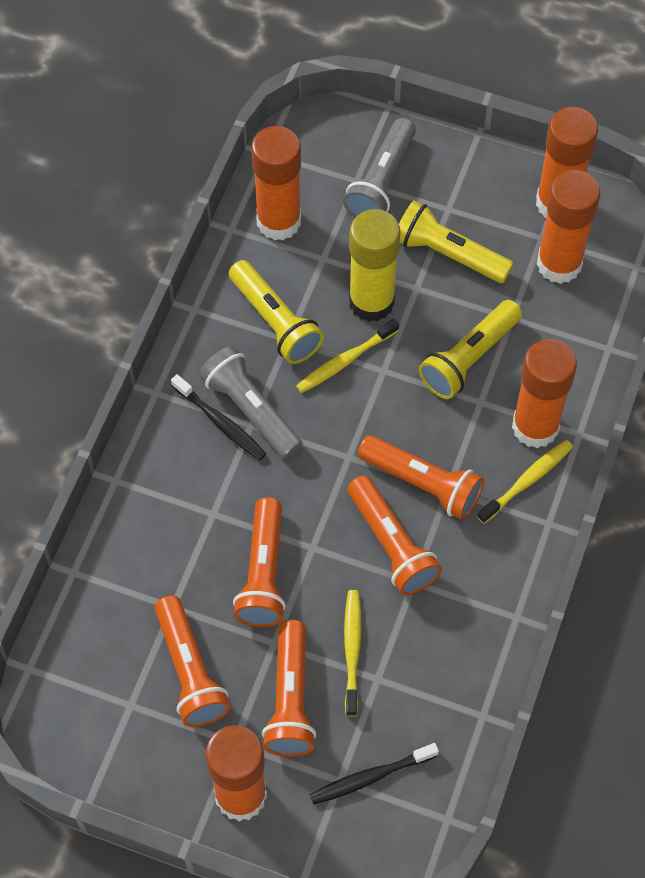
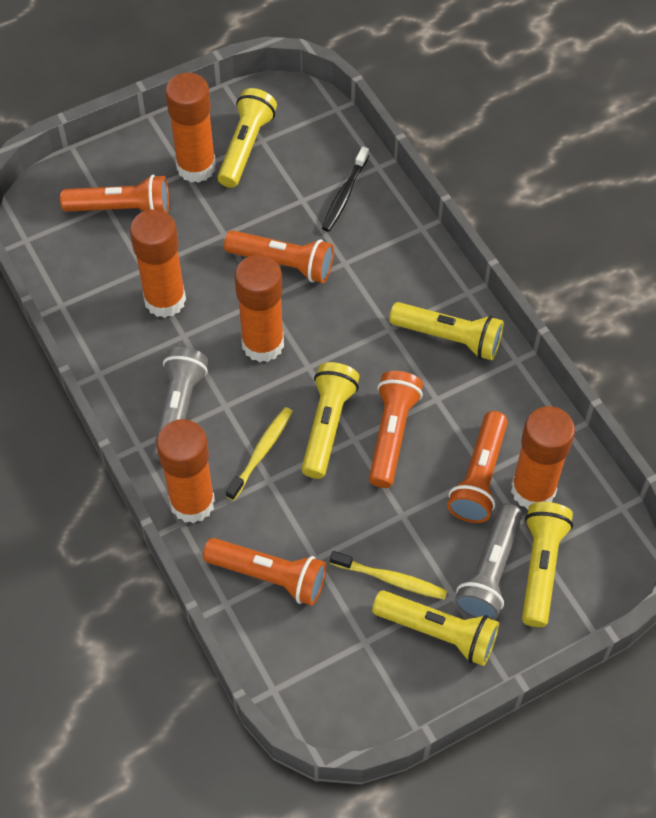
black toothbrush: [171,374,266,461] [309,743,439,805] = 2 -> [322,146,369,232] = 1
yellow flashlight: [229,260,324,364] [399,200,514,283] [419,300,522,399] = 3 -> [217,88,277,188] [302,362,360,479] [372,590,499,666] [389,302,504,360] [522,502,573,627] = 5
yellow glue stick: [349,209,401,322] = 1 -> none = 0
yellow toothbrush: [296,318,399,393] [344,590,361,716] [477,440,573,524] = 3 -> [226,407,293,501] [330,551,447,600] = 2

